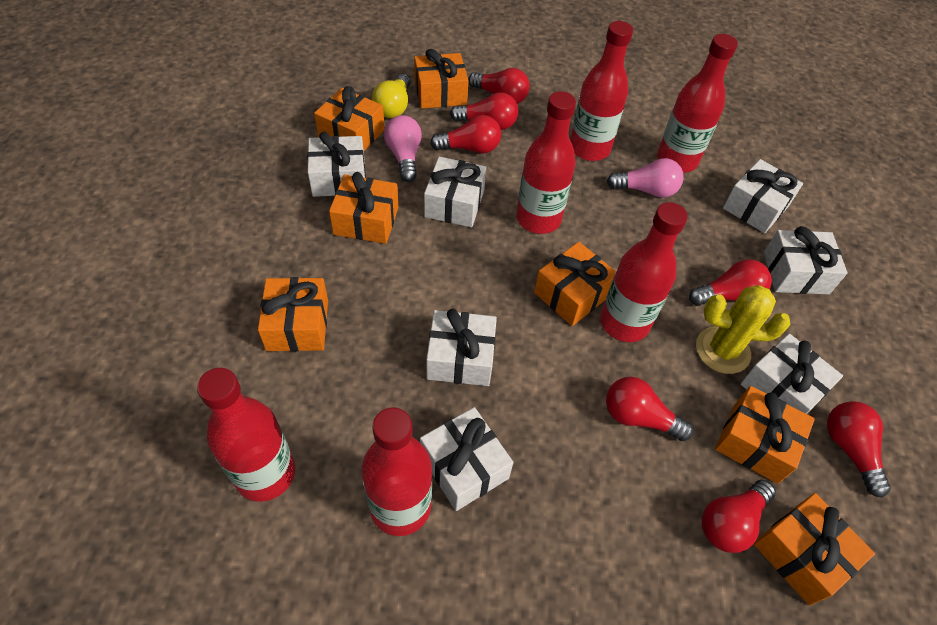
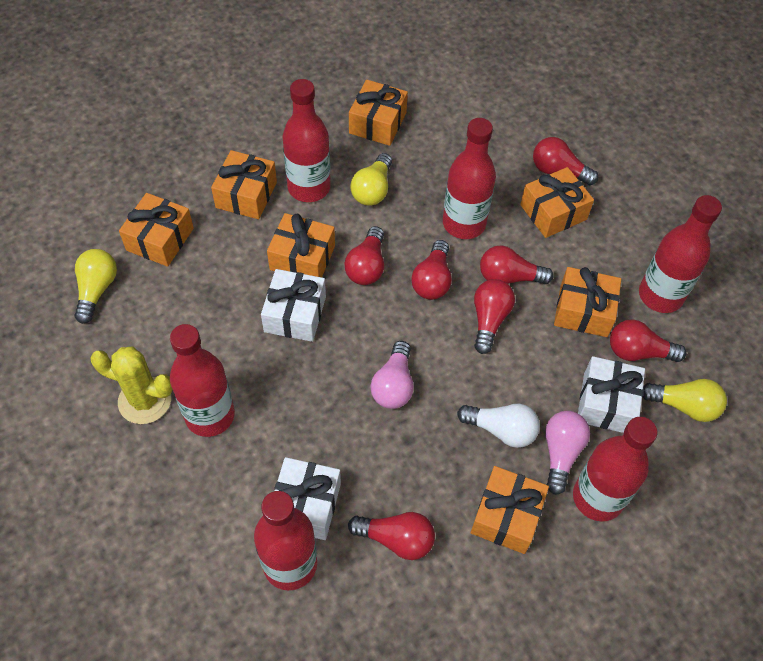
white gift: [307,132,366,197] [420,407,513,511] [424,157,486,227] [426,309,497,386] [723,159,803,233] [740,334,843,414] [764,226,848,295] = 7 -> [261,269,326,342] [274,457,341,540] [578,356,645,433] = 3
white light bulb: none = 0 -> [457,404,540,448] = 1
yellow light bulb: [372,74,410,118] = 1 -> [74,249,117,324] [351,153,392,205] [643,379,727,422] = 3

